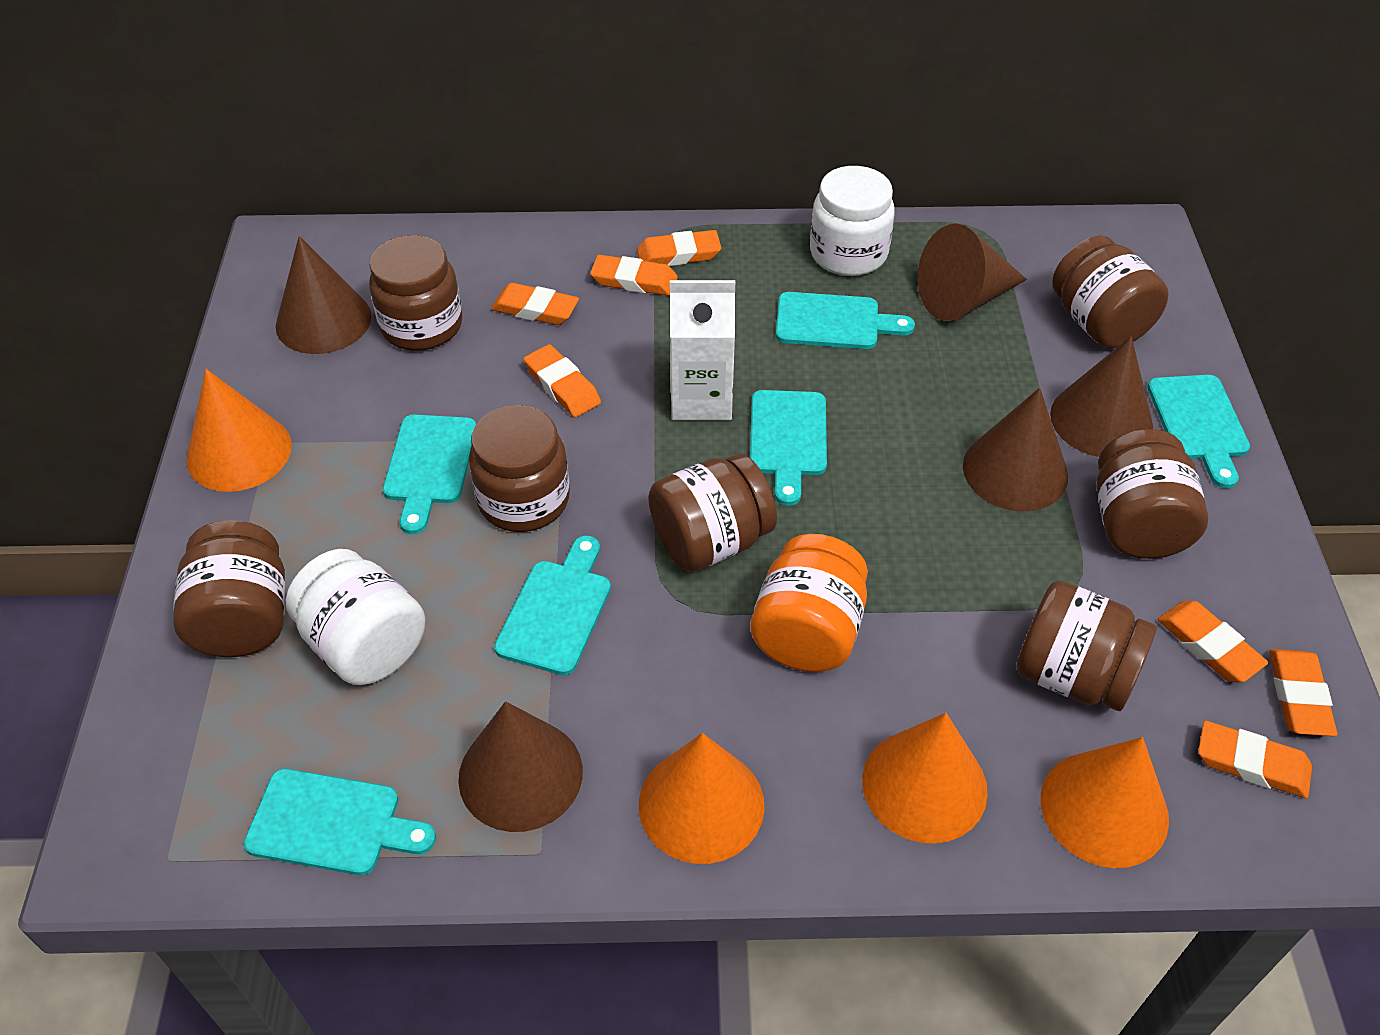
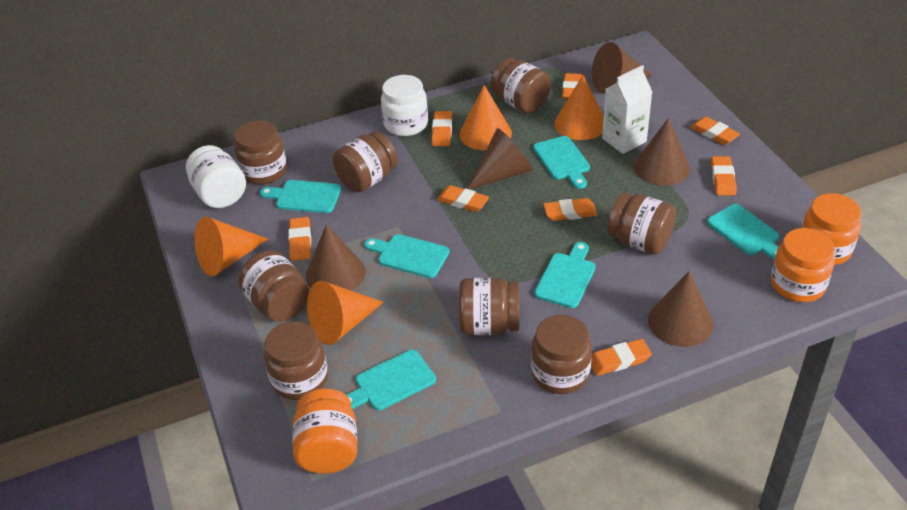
brown jar: [173,520,285,657] [369,235,462,351] [469,405,570,532] [648,454,777,572] [1016,581,1157,711] [1052,236,1169,348] [1097,429,1208,559] = 7 -> [234,120,287,185] [238,250,309,322] [264,321,328,400] [333,131,398,193] [459,278,519,335] [491,58,551,114] [531,315,592,394] [608,193,676,255] = 8
orange eraser: [491,283,579,325] [524,344,601,417] [590,255,678,296] [637,230,721,266] [1158,601,1268,682] [1198,721,1312,798] [1269,649,1337,736] = 7 -> [288,217,311,261] [432,111,452,146] [437,185,489,212] [543,198,597,221] [562,73,582,99] [591,339,652,376] [690,116,740,145] [711,156,737,195] = 8
orange jar: [750,534,868,672] = 1 -> [292,389,357,474] [771,228,835,302] [801,193,861,265] = 3

